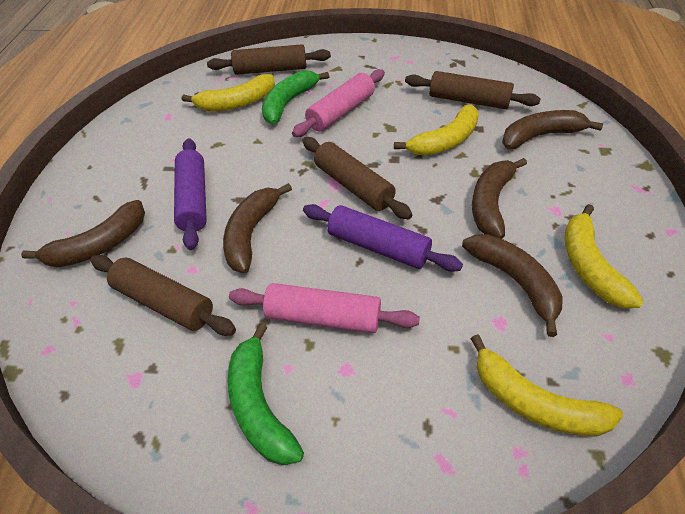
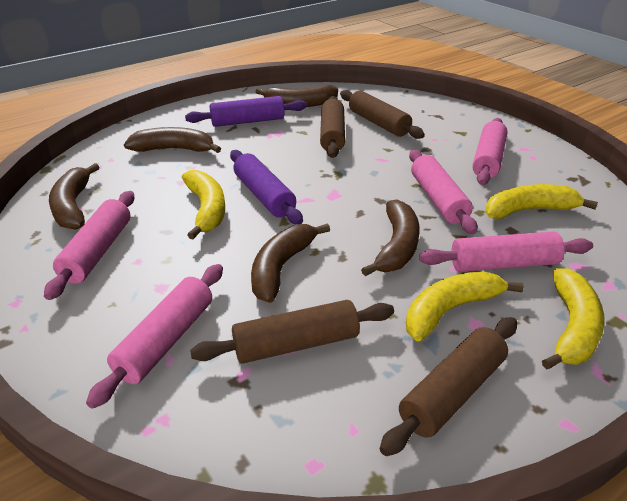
green banana: [228,323,304,465] [262,70,329,124] = 2 -> none = 0
pink rolling pin: [229,283,420,333] [292,69,385,137] = 2 -> [44,191,134,300] [86,264,223,409] [409,150,478,234] [419,232,593,272] [472,118,508,185] = 5

